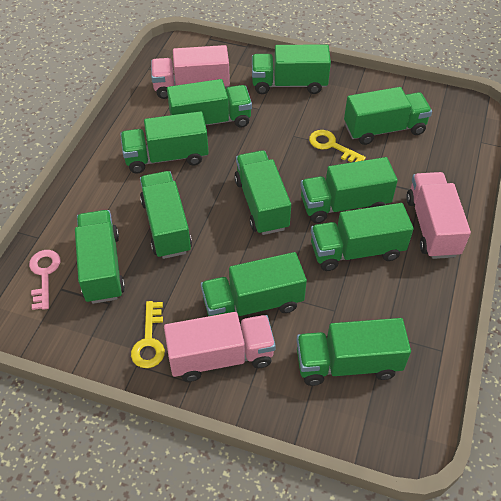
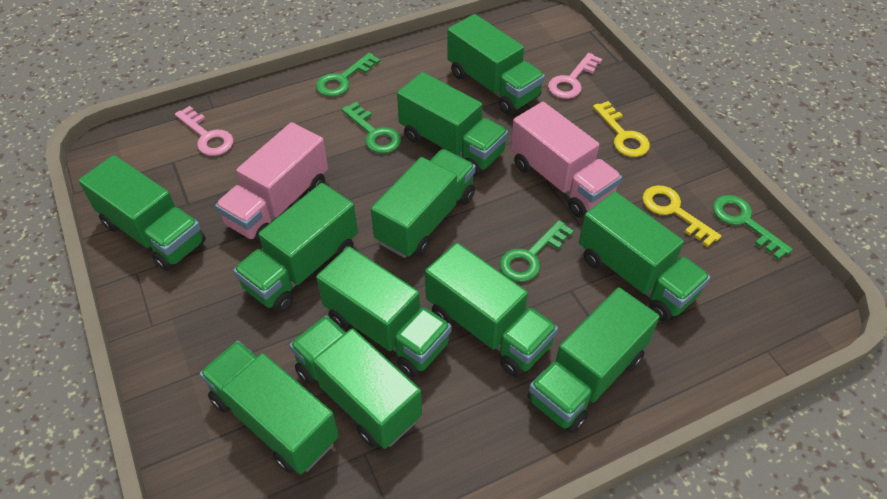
green key: none = 0 -> [316,53,380,97] [342,102,401,154] [500,220,574,282] [713,195,793,260] = 4
pink key: [29,250,60,310] = 1 -> [175,106,233,156] [548,53,602,99] = 2
pink truck: [151,45,230,99] [164,312,276,382] [406,172,471,259] = 3 -> [215,122,328,244] [510,102,622,218] = 2

